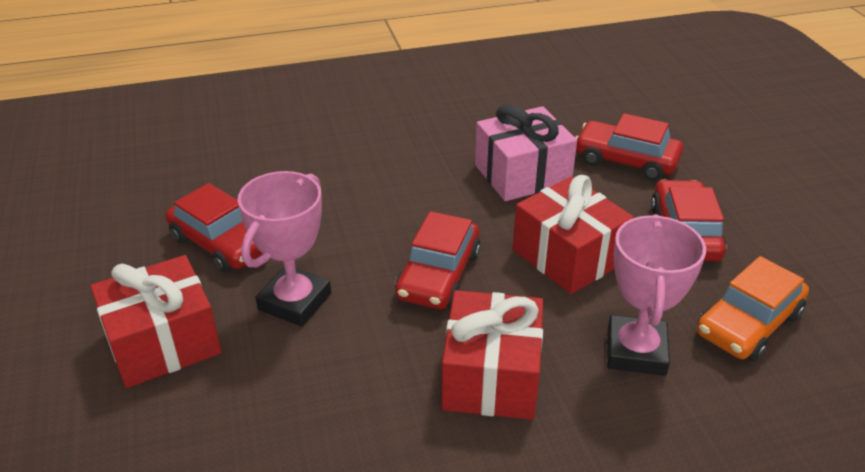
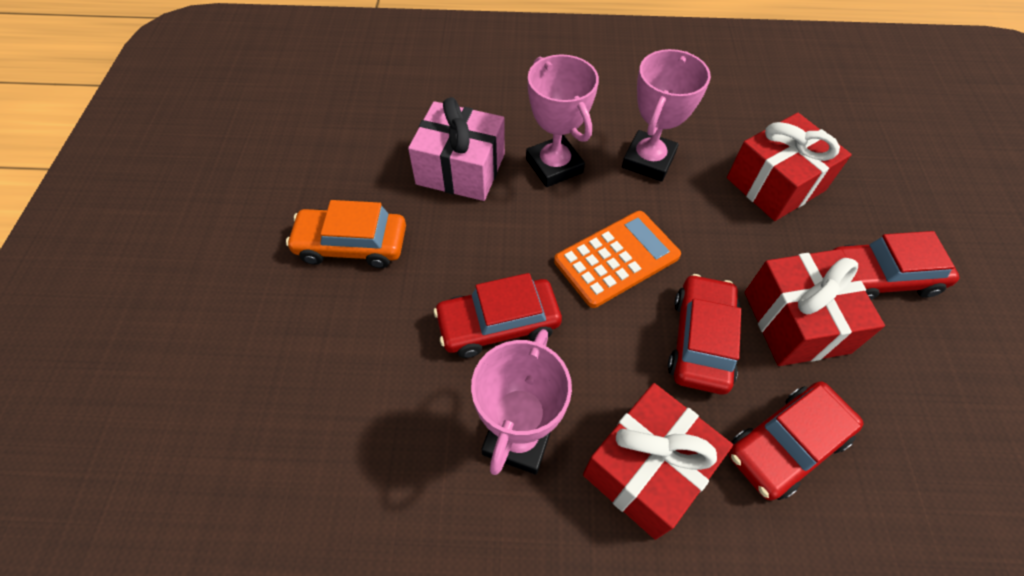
orange calculator: none = 0 -> [554,211,681,308] = 1
pink trophy: [238,171,331,327] [607,214,706,376] = 2 -> [471,329,572,475] [526,54,599,187] [622,49,711,182] = 3

